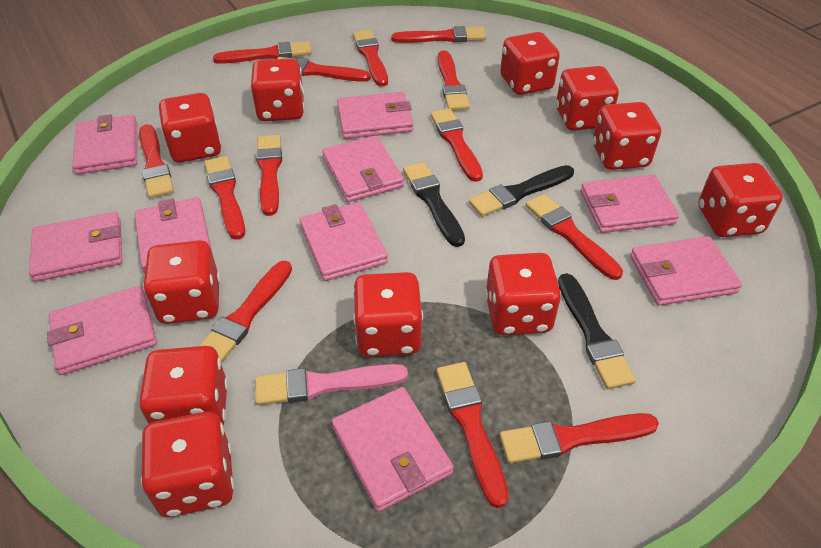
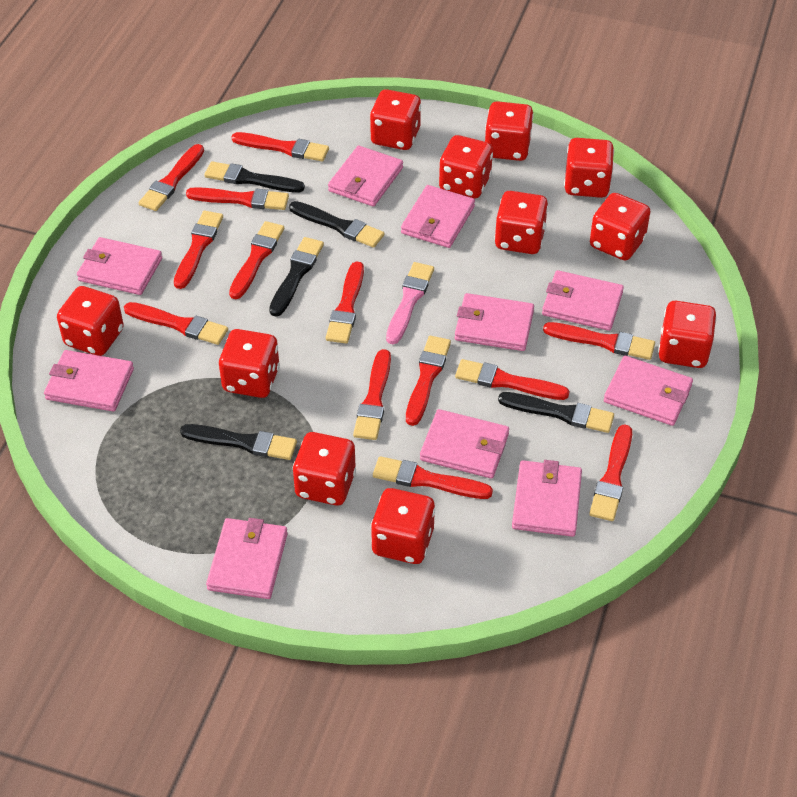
black brush: [403,162,465,247] [469,165,574,217] [558,273,636,389] = 3 -> [180,424,297,460] [204,161,305,193] [269,237,324,317] [289,201,384,248] [498,392,614,433] = 5

